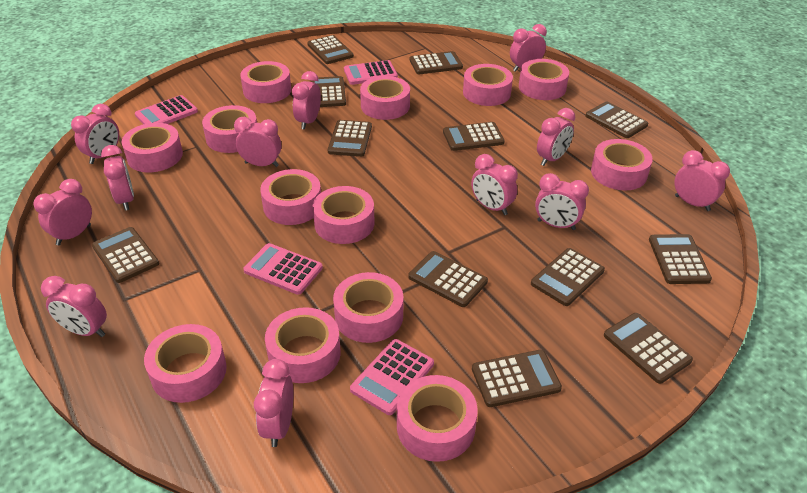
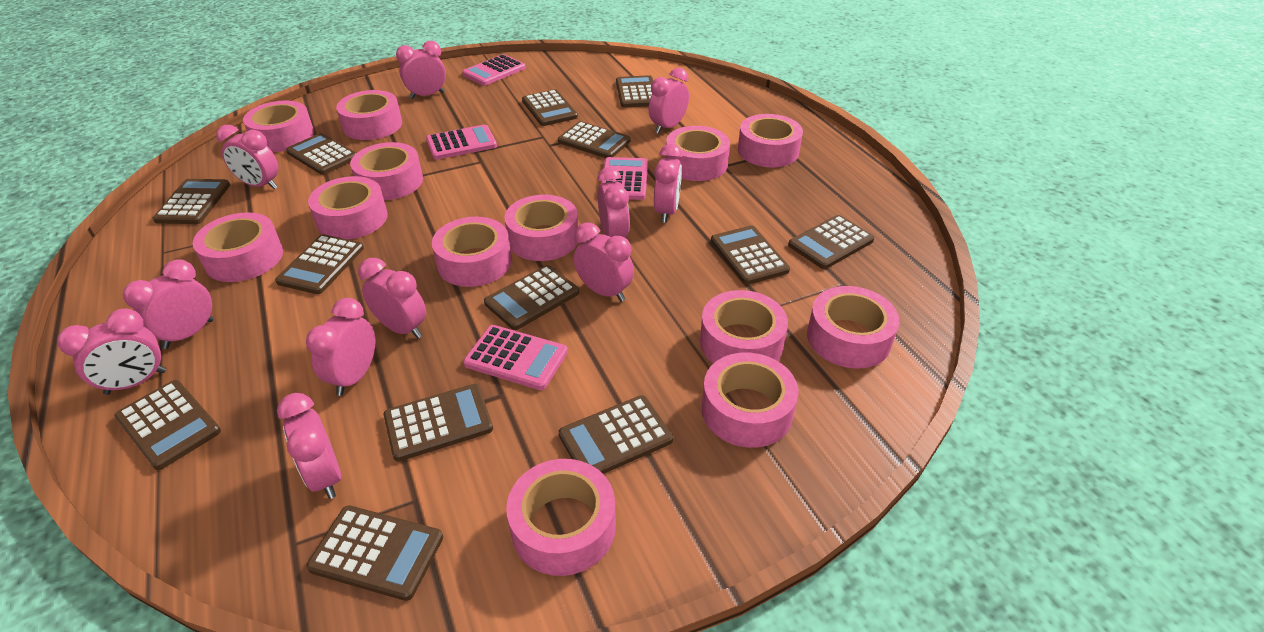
brown calculator: [92,227,159,283] [307,35,354,64] [311,76,346,107] [328,120,372,157] [408,251,488,307] [410,51,463,74] [443,122,505,151] [472,350,562,407] [531,248,605,306] [585,101,648,138] [604,313,693,384] [649,234,712,284] = 12 -> [114,380,221,470] [153,179,230,224] [275,234,364,294] [286,133,356,175] [307,505,443,601] [384,384,493,462] [484,265,579,330] [522,89,578,126] [558,121,631,158] [559,395,673,474] [616,75,653,107] [711,225,790,285] [788,215,874,269] = 13
pink clock: [33,179,92,245] [41,276,107,337] [71,104,119,164] [101,145,134,211] [234,117,281,167] [254,359,293,447] [292,71,321,130] [471,154,518,215] [510,24,547,72] [535,173,589,230] [537,108,575,166] [675,150,730,211] = 12 -> [58,309,166,395] [123,259,214,349] [216,125,279,190] [277,393,341,499] [306,298,375,396] [358,258,426,339] [396,41,446,99] [574,222,634,302] [597,167,630,238] [649,68,689,134] [654,144,683,223] = 11

